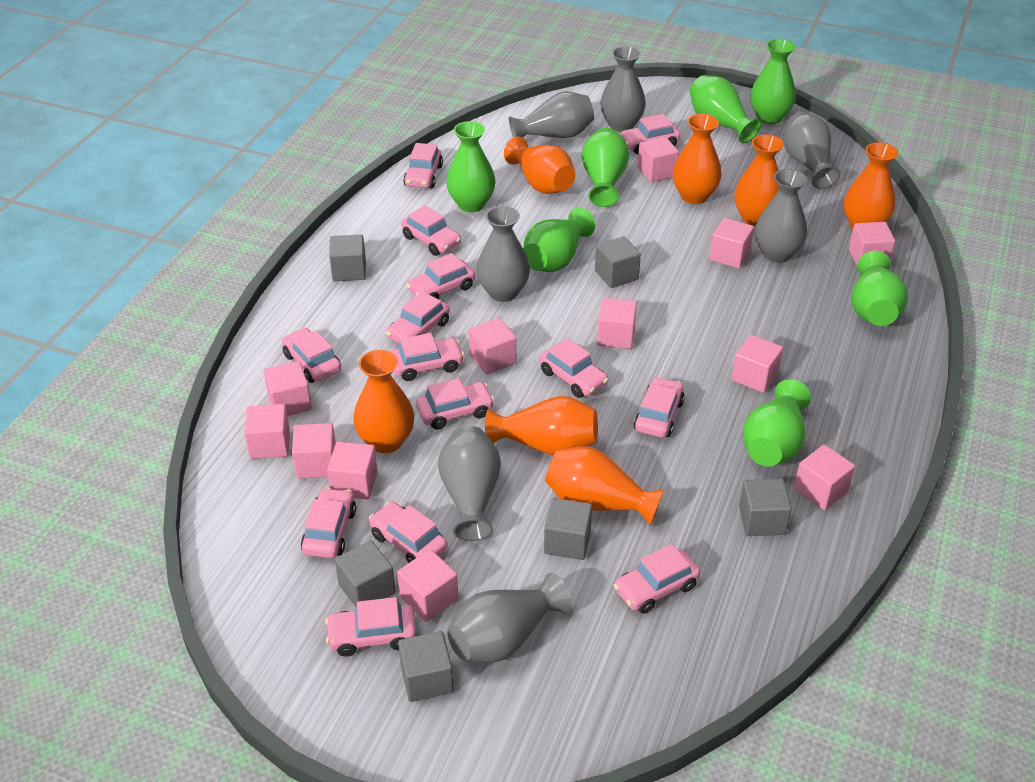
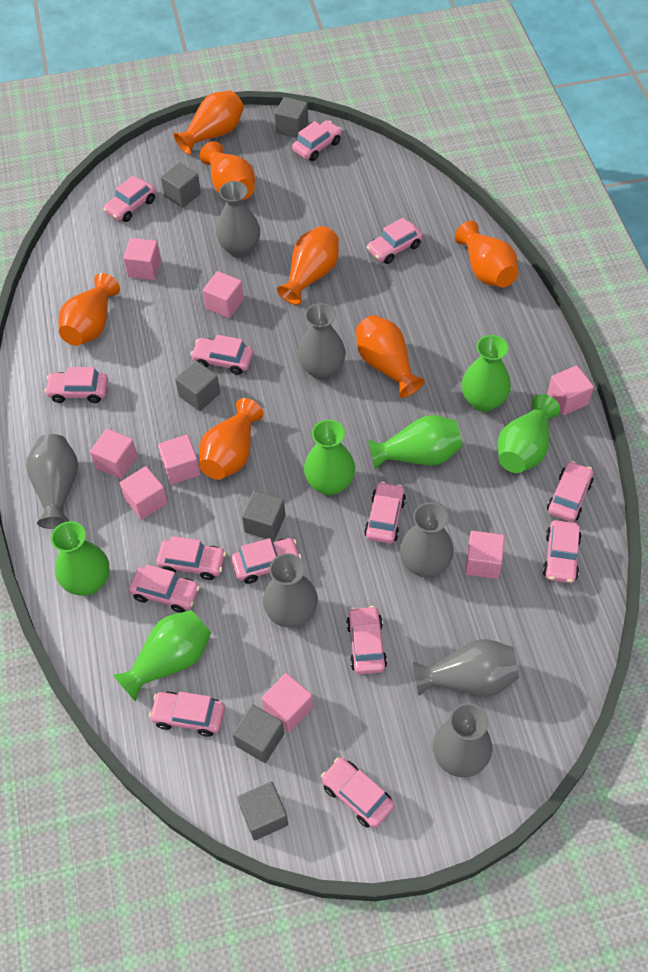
green vase: [446,121,496,212] [523,208,595,272] [582,128,629,207] [690,75,761,143] [743,379,811,467] [750,39,796,124] [851,251,908,326] = 7 -> [51,521,109,596] [113,610,211,701] [304,420,355,495] [368,415,462,470] [462,335,511,412] [497,394,560,473] = 6
pink cube: [244,404,290,459] [264,361,312,416] [292,423,336,479] [327,442,378,499] [397,549,458,622] [469,318,517,375] [597,298,637,349] [637,137,679,182] [709,218,754,269] [732,335,783,393] [794,445,855,510] [849,222,895,266] = 12 -> [90,429,137,479] [120,466,168,520] [123,238,161,280] [158,435,200,485] [203,271,244,318] [262,673,313,732] [465,531,505,579] [547,365,594,415] = 8

